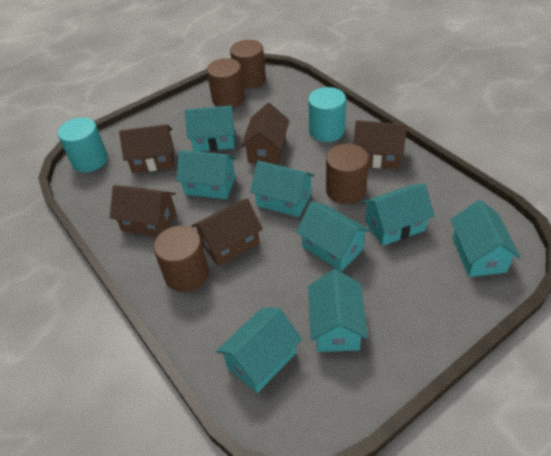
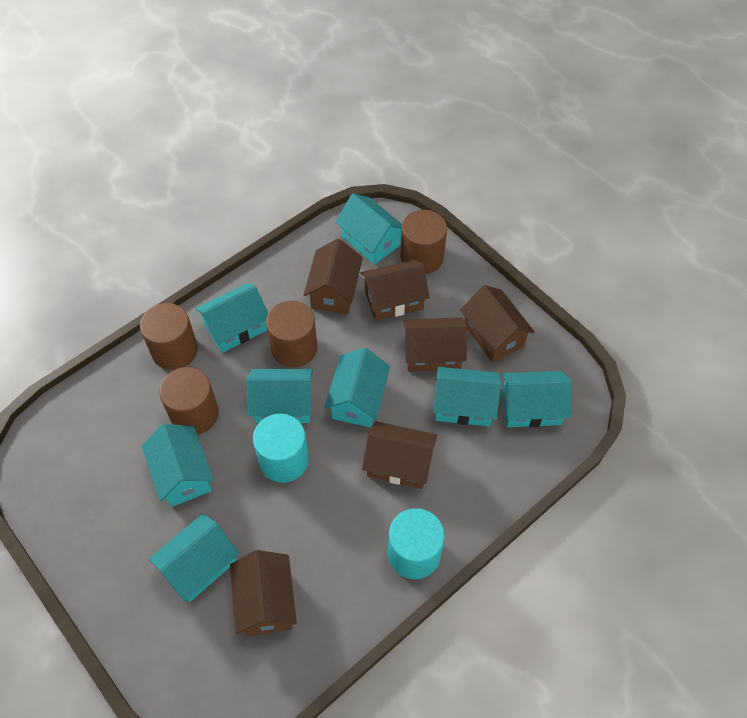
brown house: [110,185,176,236] [119,124,174,173] [192,199,263,266] [241,103,290,165] [353,120,407,169] = 5 -> [230,550,297,637] [304,239,363,314] [360,260,429,321] [362,421,437,489] [403,318,467,372] [460,285,535,363] = 6

